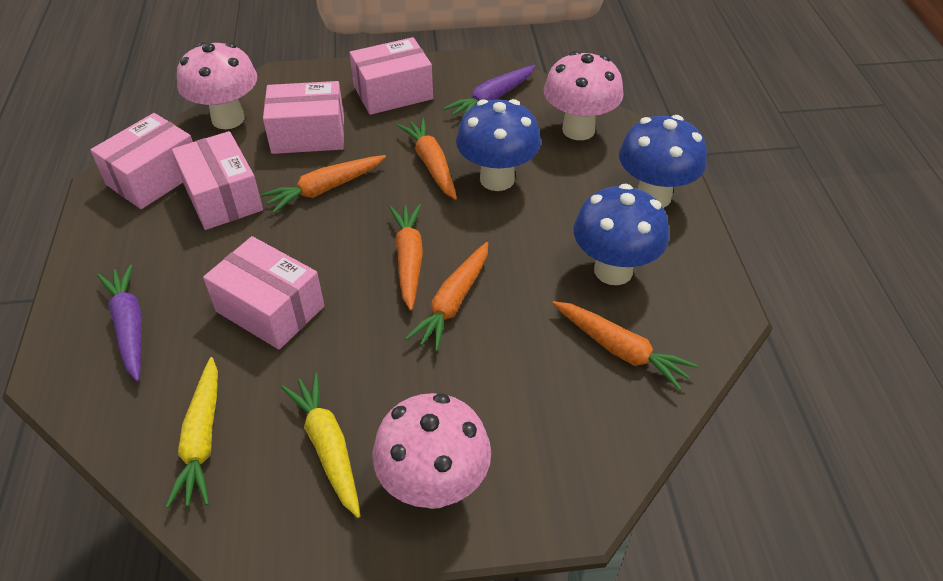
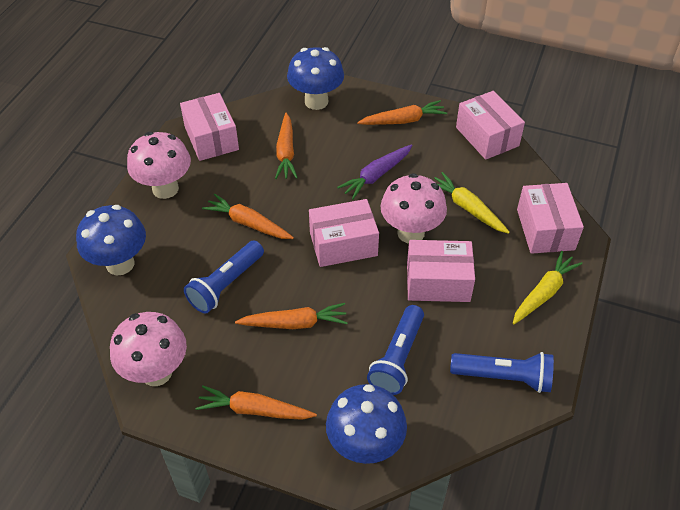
blue flashlight: none = 0 -> [184,241,264,314] [367,305,424,395] [450,352,554,393] = 3
purple carrot: [97,264,142,382] [443,65,536,120] = 2 -> [337,144,413,199] = 1

